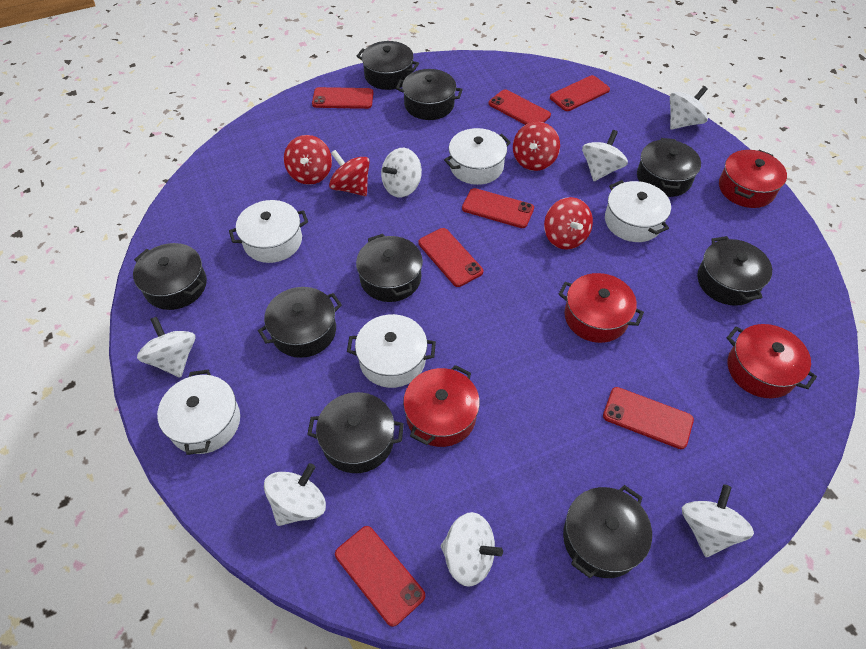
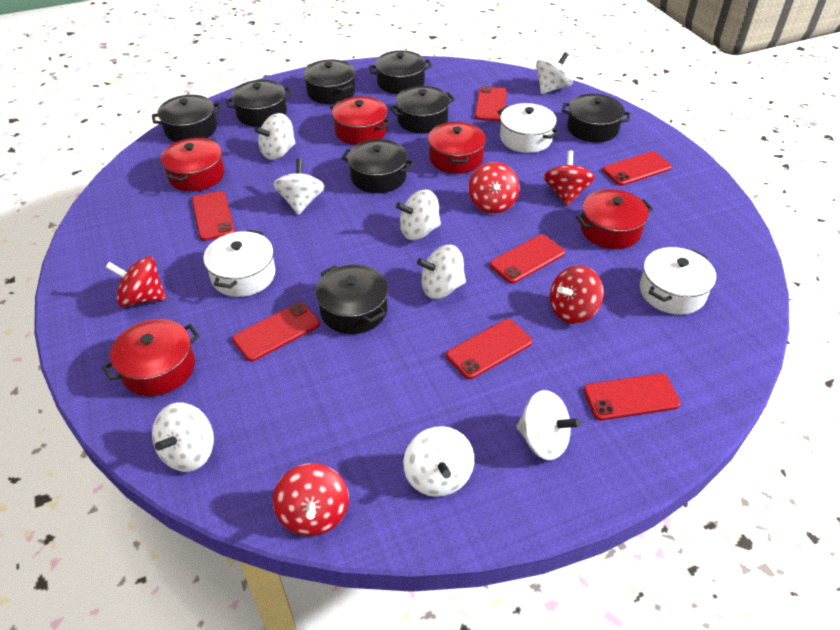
black pot: [133,243,207,310] [258,287,342,358] [307,392,404,473] [356,234,423,302] [357,41,419,90] [396,69,463,120] [563,485,652,578] [637,138,701,197] [697,236,772,306] = 9 -> [152,95,221,142] [225,80,292,127] [303,60,355,104] [316,264,388,334] [341,139,414,193] [369,51,432,94] [390,86,455,134] [562,94,631,142] = 8
red pot: [403,365,480,447] [558,273,644,343] [719,150,787,208] [727,324,817,398] = 4 -> [102,319,200,396] [161,137,225,192] [330,96,391,145] [428,122,486,174] [576,189,653,249] = 5
red spinning top: [284,135,332,185] [329,150,370,196] [513,122,560,171] [544,197,593,250] = 4 -> [105,256,166,307] [273,463,349,536] [469,162,520,214] [544,151,595,206] [550,265,604,324] = 5
white pot: [157,370,240,455] [229,200,308,263] [347,314,436,388] [444,128,511,185] [605,180,671,242] = 5 -> [203,230,275,297] [498,103,560,153] [640,247,716,315] = 3
white spinning top: [137,317,196,378] [264,463,326,526] [381,148,422,197] [441,512,503,587] [582,130,628,181] [670,86,708,130] [682,484,754,557] = 7 -> [152,402,214,472] [254,113,295,160] [273,159,325,215] [396,189,441,240] [403,426,474,497] [417,245,466,299] [516,390,581,460] [536,52,573,94] = 8

